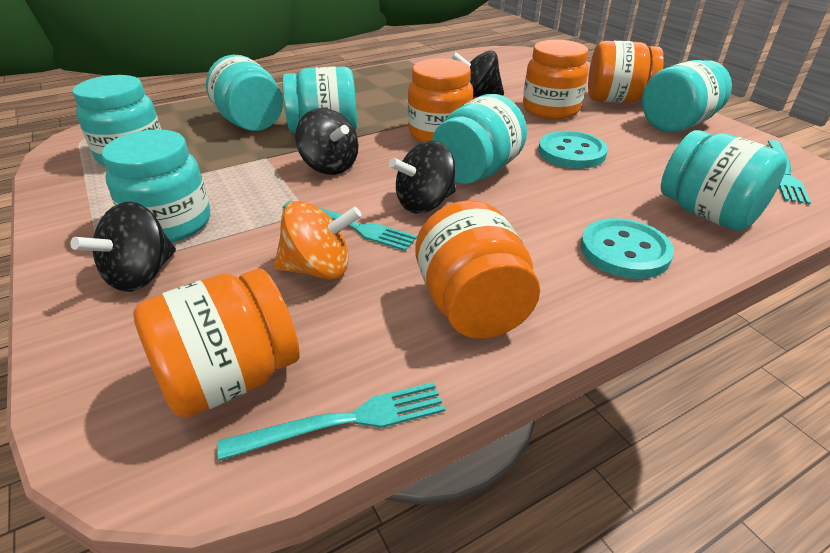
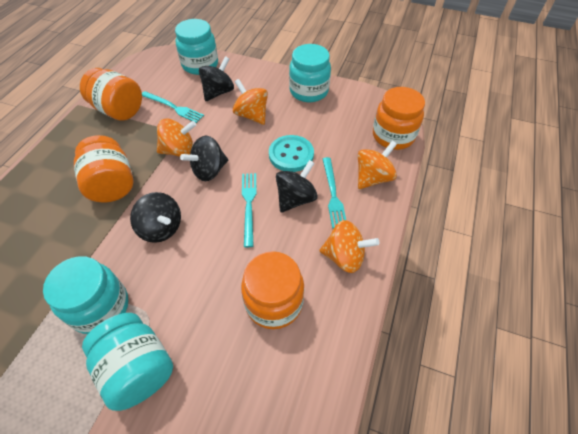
orange jar: [133,268,300,418] [408,59,473,142] [416,200,540,338] [523,40,588,119] [588,41,664,103] = 5 -> [74,135,133,203] [80,68,142,121] [241,251,304,329] [373,87,425,150] = 4
orange spinning top: [274,201,362,280] = 1 -> [157,118,196,157] [233,79,268,125] [319,220,379,273] [358,141,397,189] = 4
turquoise button: [538,131,608,169] [580,218,674,279] = 2 -> [269,135,314,172] = 1
turquoise jar: [72,75,162,165] [102,129,210,242] [206,55,283,131] [282,66,357,133] [432,94,527,184] [642,60,732,132] [661,130,787,231] = 7 -> [43,256,129,334] [82,313,173,411] [175,19,218,75] [289,44,331,102] = 4

